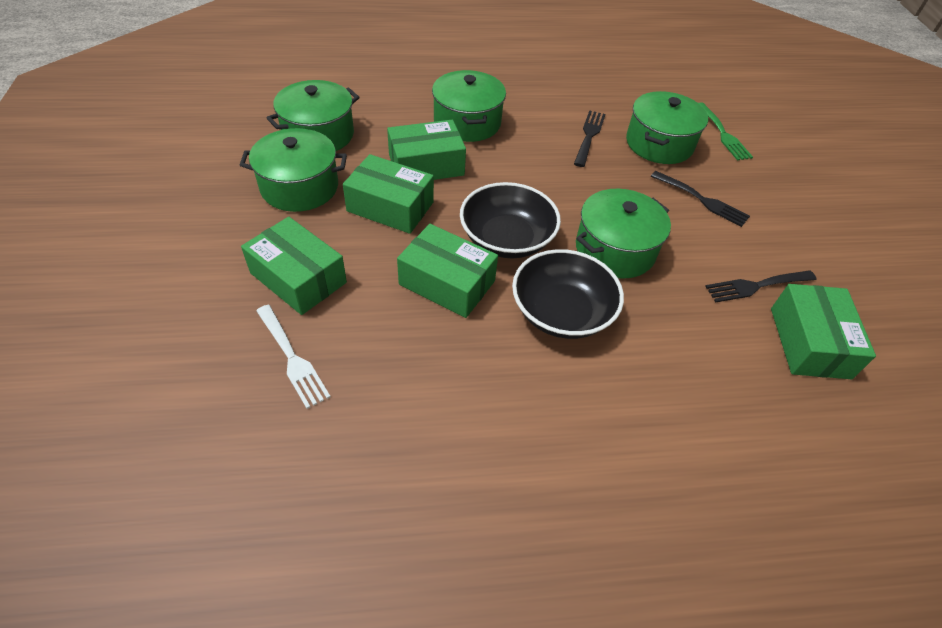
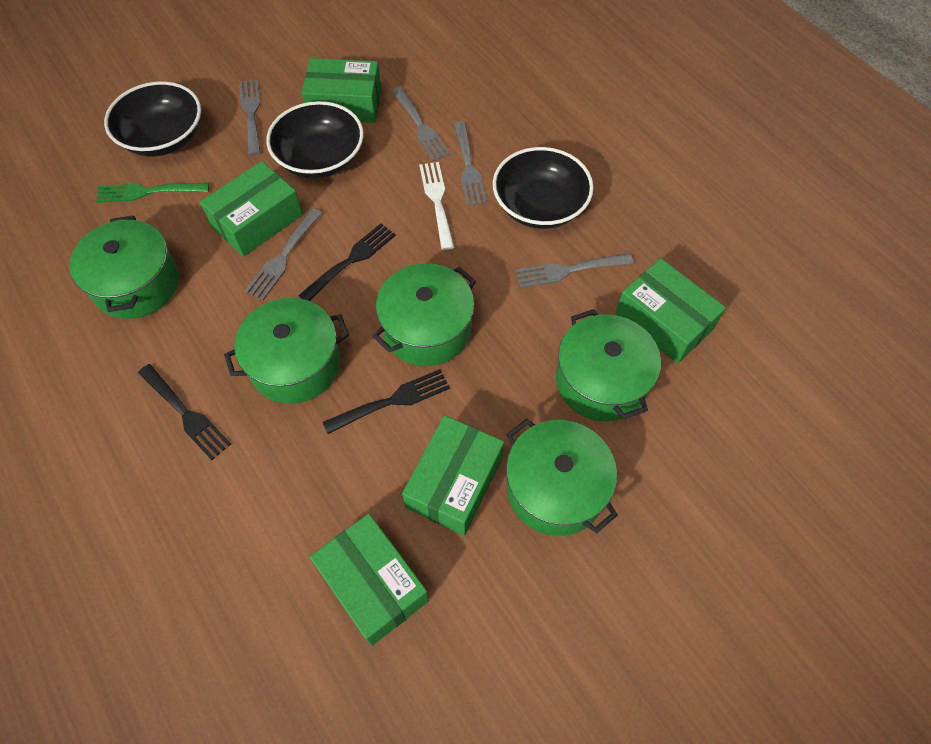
black bowl: [460,182,561,259] [512,249,624,339] = 2 -> [104,81,201,157] [266,101,364,178] [493,147,594,229] = 3
grey fork: none = 0 -> [239,79,261,156] [245,208,322,300] [392,87,450,161] [454,121,487,206] [515,253,633,288] = 5

